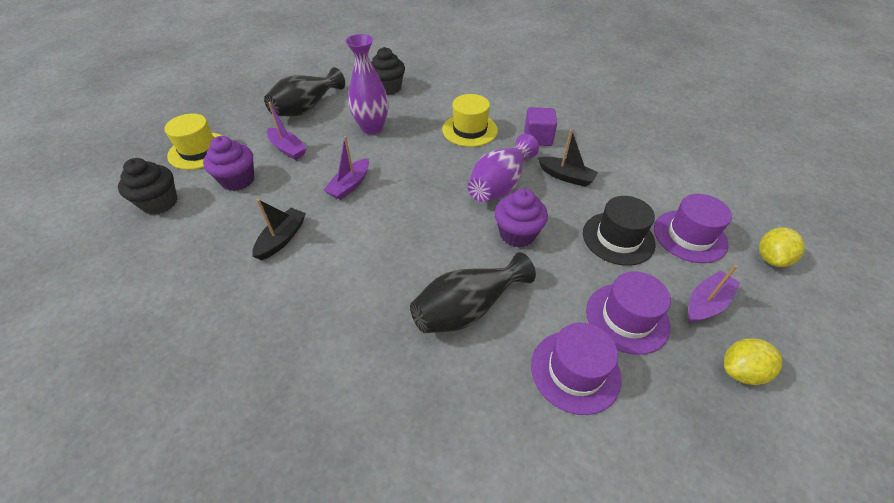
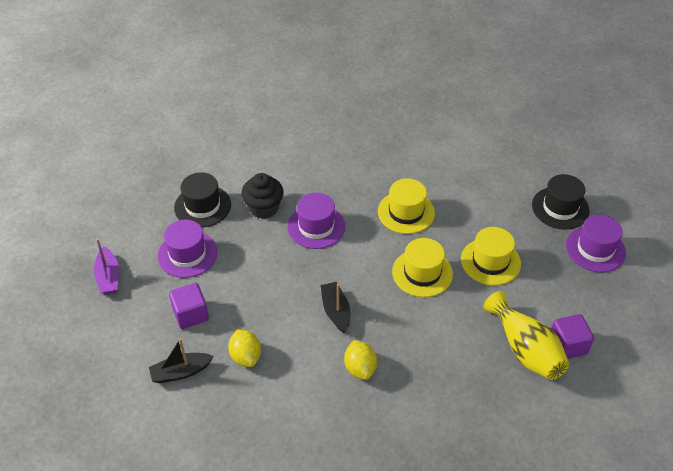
black cupcake: [118,158,178,215] [371,47,405,95] = 2 -> [241,173,284,219] = 1
black hat: [583,196,656,266] = 1 -> [174,173,231,228] [532,174,590,230] = 2
black vase: [264,67,345,117] [410,252,536,333] = 2 -> none = 0
purple boat: [267,102,307,160] [324,136,369,200] [688,265,740,323] = 3 -> [94,238,119,295] = 1
purple cube: [524,107,557,146] = 1 -> [169,283,209,329] [551,314,594,359] = 2
purple cupcake: [203,136,254,191] [494,189,548,247] = 2 -> none = 0
purple vase: [345,34,389,135] [468,134,539,202] = 2 -> none = 0
yellow hat: [164,114,223,170] [442,94,498,147] = 2 -> [378,178,435,234] [392,238,453,297] [461,227,521,285] = 3
yellow vase: none = 0 -> [483,291,569,380] = 1

